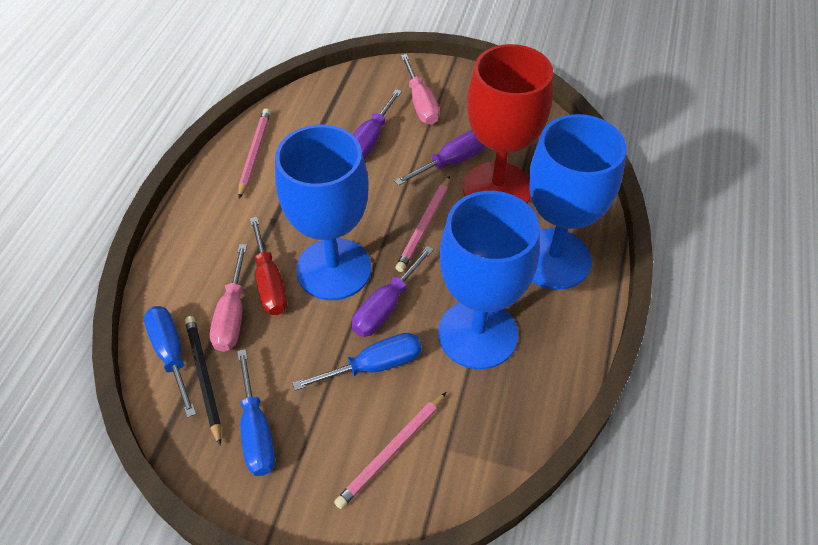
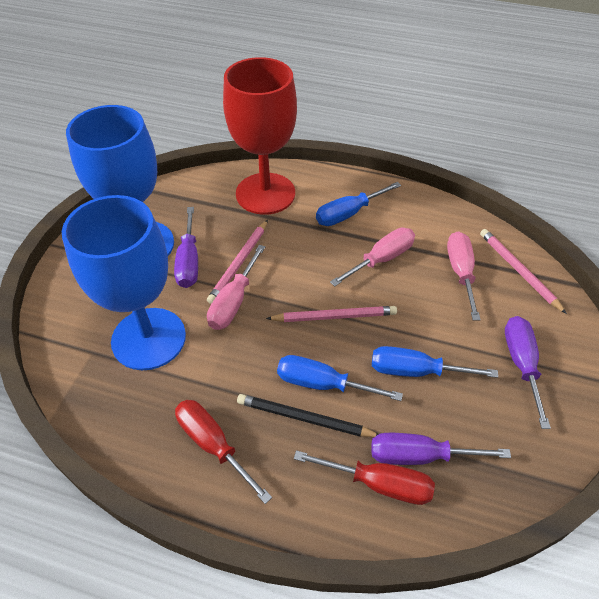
blue goblet: [275,125,371,300] [438,191,540,369] [529,114,626,290] = 3 -> [62,195,186,370] [66,105,174,256] = 2
pink screwdriver: [210,244,247,352] [401,54,440,125] = 2 -> [207,245,265,330] [330,228,415,287] [447,231,481,320] = 3
red screwdriver: [250,217,287,315] = 1 -> [175,400,272,504] [294,450,435,505] = 2

